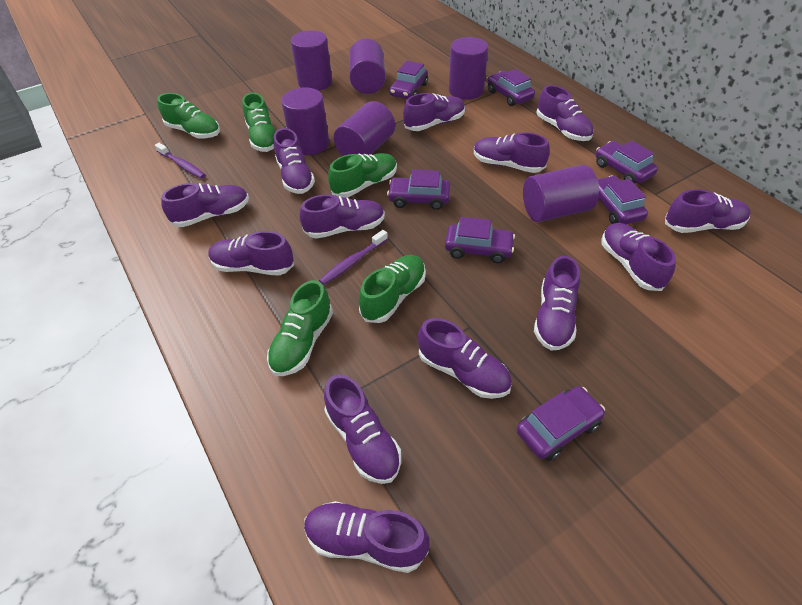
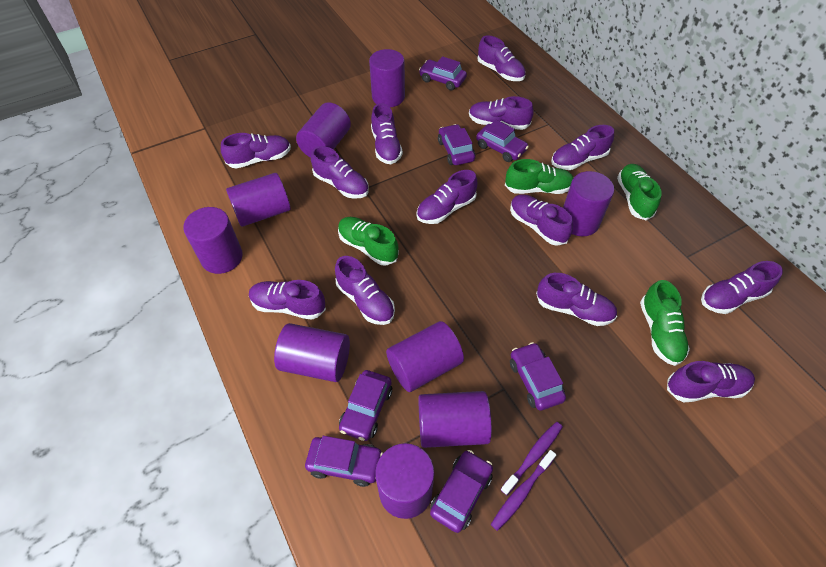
green shoe: [157,93,220,138] [242,93,276,152] [267,280,333,376] [328,153,397,197] [359,255,426,323] = 5 -> [338,217,399,265] [505,159,574,194] [617,164,662,220] [640,280,690,366] = 4
purple cylinder: [281,87,329,155] [291,30,332,91] [334,101,395,156] [349,39,386,94] [449,37,488,100] [523,165,599,222] = 6 -> [183,207,243,274] [226,173,291,227] [274,323,350,382] [296,102,351,158] [369,49,405,107] [375,443,434,519] [386,321,464,392] [419,391,492,448] [563,171,614,236] = 9

